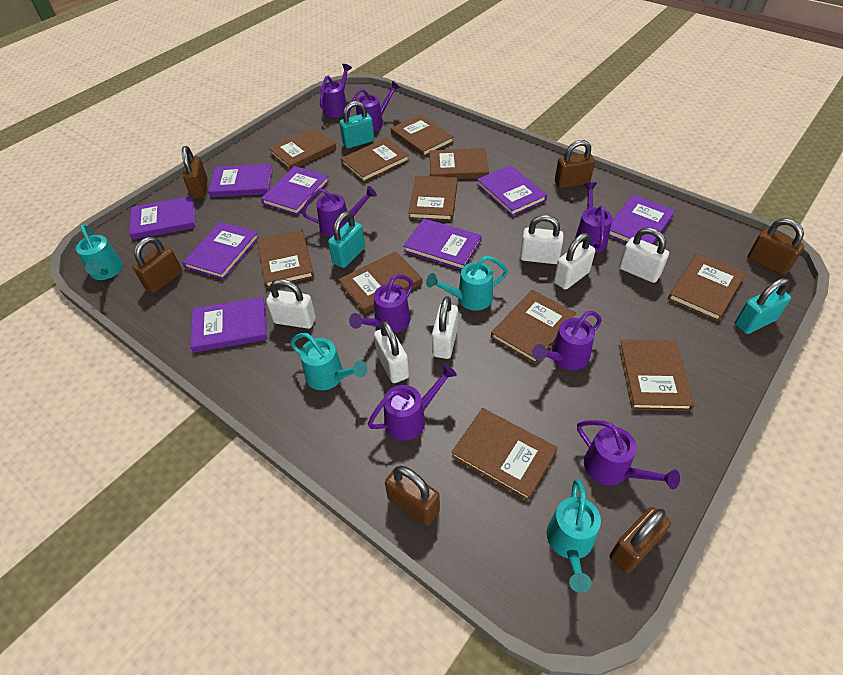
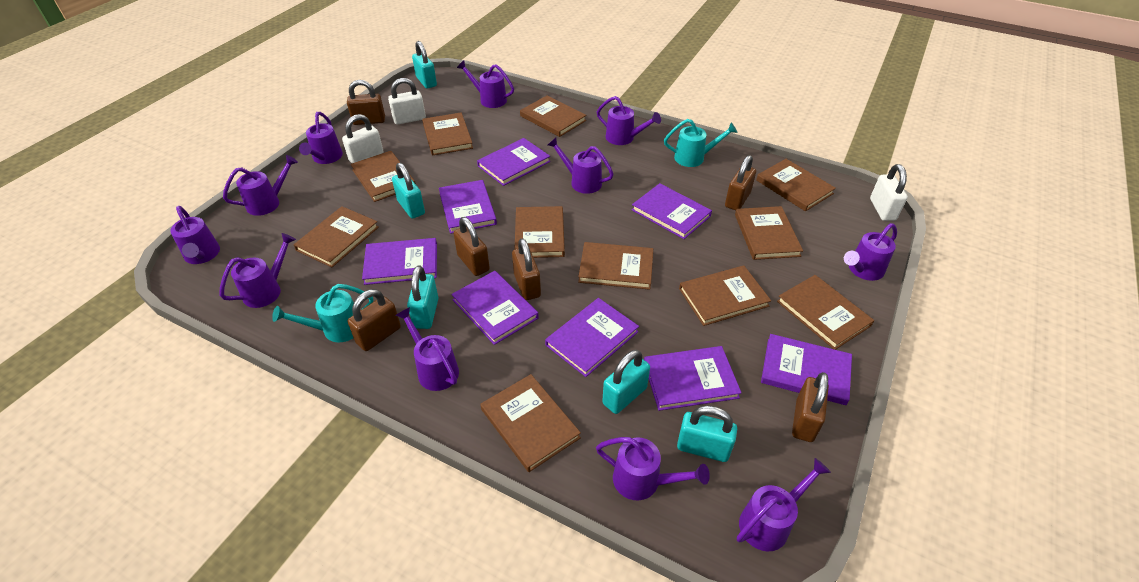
purple watering can: [302,186,377,237] [320,64,352,117] [348,81,401,131] [349,274,413,333] [367,364,457,441] [532,311,602,370] [575,182,612,253] [577,420,680,489] = 8 -> [170,206,220,264] [220,233,296,308] [223,155,298,216] [299,112,343,164] [396,307,459,391] [457,61,514,108] [548,137,614,194] [596,437,710,500] [597,96,661,145] [737,458,831,551] [844,223,897,281] = 11
turquoise padlock: [328,211,365,268] [339,101,374,148] [735,278,791,334] = 3 -> [392,163,425,219] [407,265,438,329] [412,41,437,89] [602,350,650,414] [677,405,737,462] = 5
turquoise watering can: [76,224,123,280] [290,333,367,390] [426,256,508,311] [547,479,601,593] = 4 -> [272,284,373,343] [664,119,737,167] = 2
white padlock: [266,279,316,329] [374,321,409,383] [432,296,458,359] [520,215,564,264] [554,233,595,290] [619,227,669,283] = 6 -> [342,114,384,163] [388,78,426,125] [870,164,908,221] = 3

